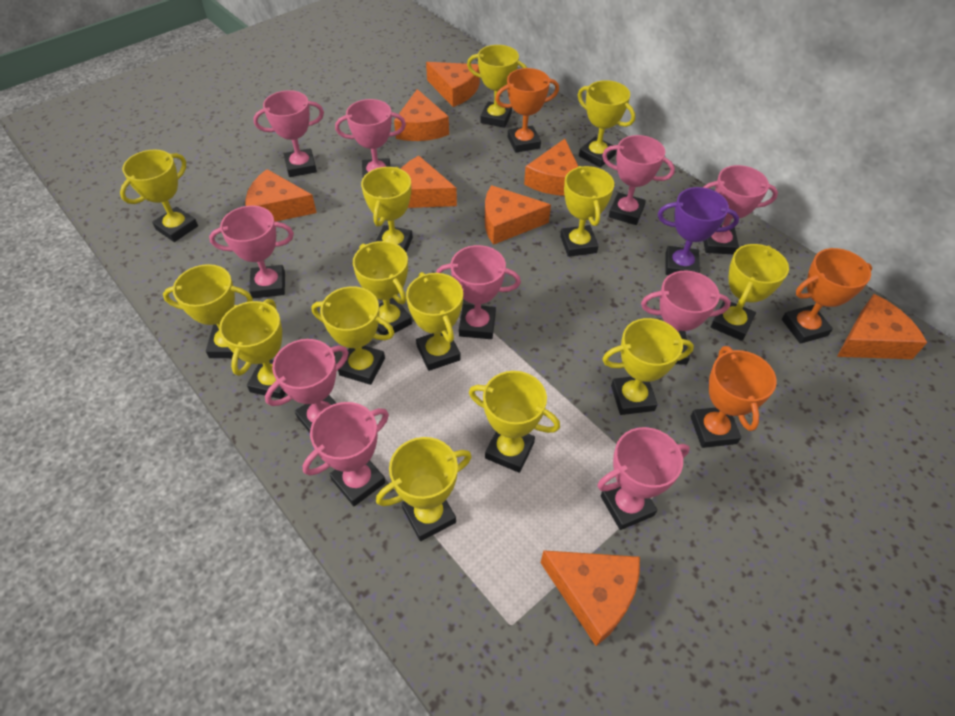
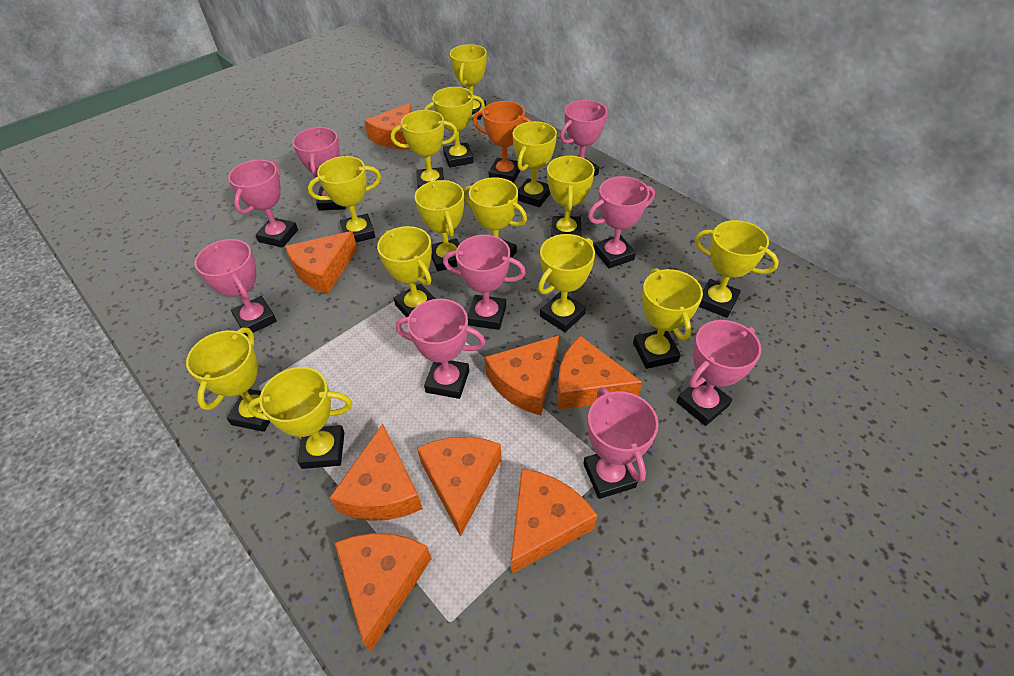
orange trophy: [495,68,559,153] [690,346,777,448] [782,248,872,344] = 3 -> [473,101,531,183] = 1
pink trophy: [209,206,294,298] [253,90,324,177] [265,339,349,433] [303,402,389,506] [335,99,406,178] [436,245,521,339] [597,427,690,530] [602,135,675,225] [641,271,731,365] [703,165,778,255] = 10 -> [195,239,277,336] [228,160,298,248] [292,127,346,211] [396,299,485,399] [443,235,526,330] [560,100,608,176] [583,387,659,499] [588,176,655,269] [676,320,761,426] = 9
purple trophy: [658,187,739,275] = 1 -> none = 0

